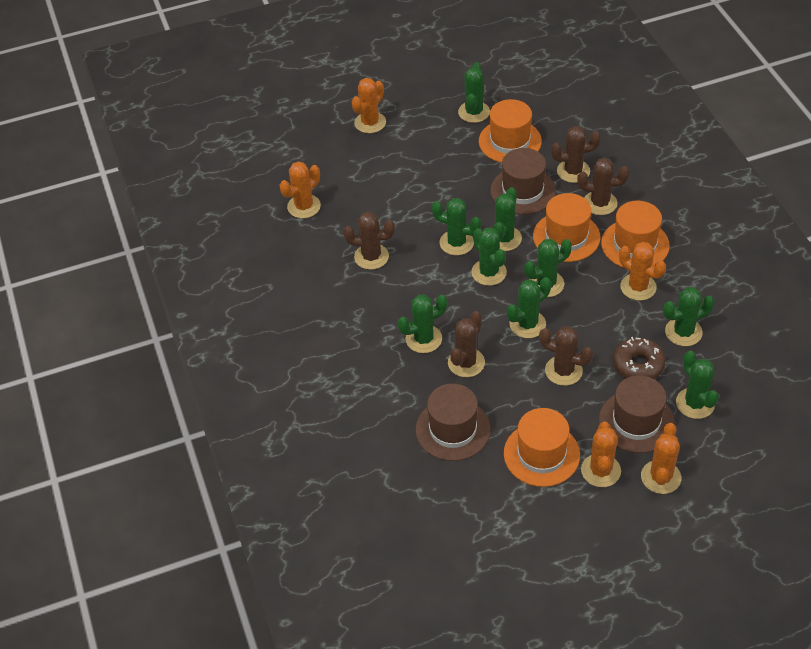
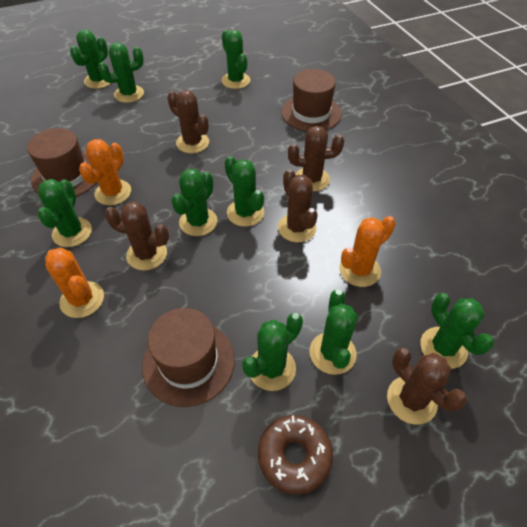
orange cactus: [279,161,321,218] [352,78,386,133] [581,422,621,487] [619,242,666,301] [641,423,681,494] = 5 -> [45,248,104,318] [79,139,131,205] [339,216,396,287] = 3
orange hat: [479,99,542,163] [504,408,580,487] [533,193,601,262] [601,201,670,268] = 4 -> none = 0

